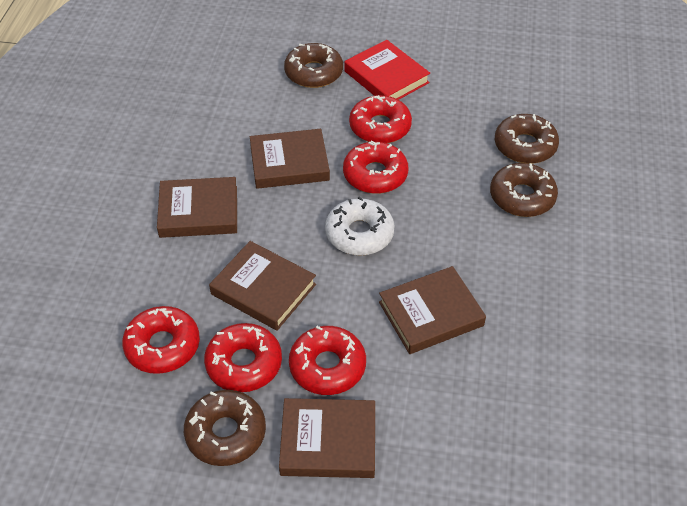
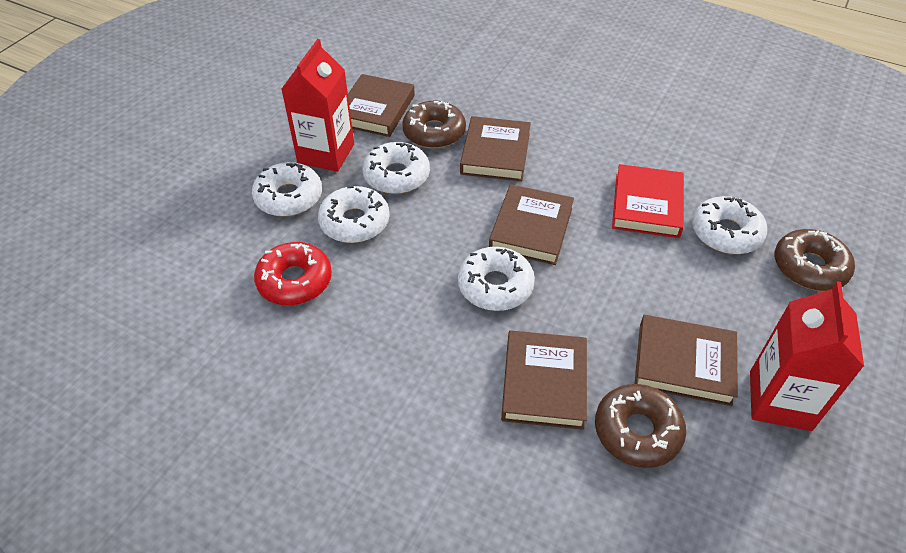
brown donut: [184,390,266,466] [284,43,343,88] [490,163,558,217] [495,114,559,164] = 4 -> [402,101,466,149] [595,384,686,468] [775,229,855,291] = 3
red carton: none = 0 -> [282,39,354,172] [750,281,864,431] = 2
red donut: [122,306,200,374] [204,323,282,392] [289,326,366,395] [343,140,408,194] [349,95,412,143] = 5 -> [254,242,332,305] = 1
white donut: [325,196,395,256] = 1 -> [252,162,322,217] [318,186,389,243] [363,142,430,194] [458,247,535,311] [692,196,767,254] = 5

